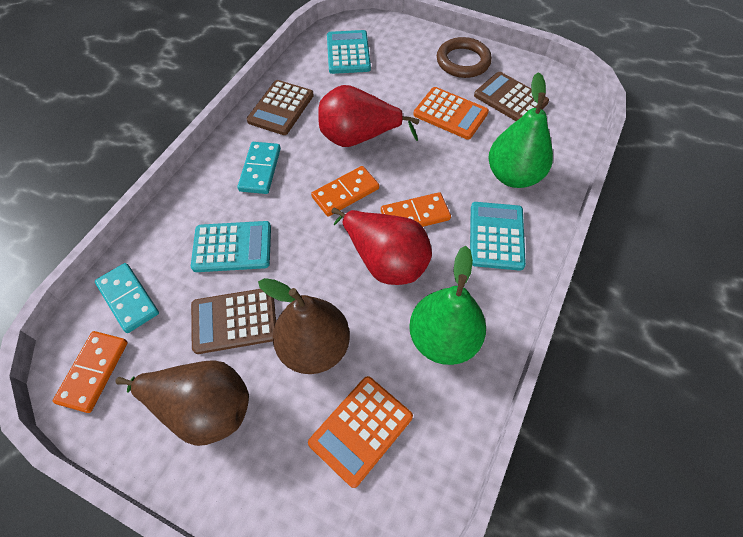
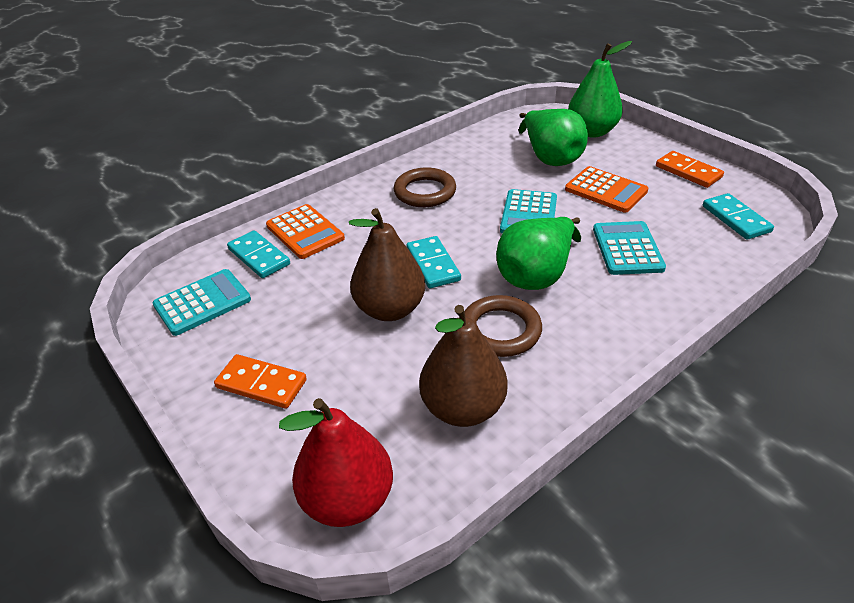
brown calculator: [191,289,276,354] [247,80,314,135] [474,72,549,121] = 3 -> none = 0
brown ring: [437,37,492,78] = 1 -> [394,167,456,207] [464,295,542,357] = 2
green pear: [409,246,486,365] [488,72,553,188] = 2 -> [496,217,581,290] [519,109,588,166] [568,41,632,138] = 3
orange domino: [53,331,128,413] [311,166,379,217] [381,192,451,227] = 3 -> [214,354,307,409] [656,151,724,188] = 2
red pear: [318,85,419,147] [331,208,432,285] = 2 -> [279,398,393,527] = 1
turquoise domino: [95,263,159,333] [238,142,281,194] = 2 -> [227,230,290,278] [407,236,461,288] [703,193,774,240] = 3

